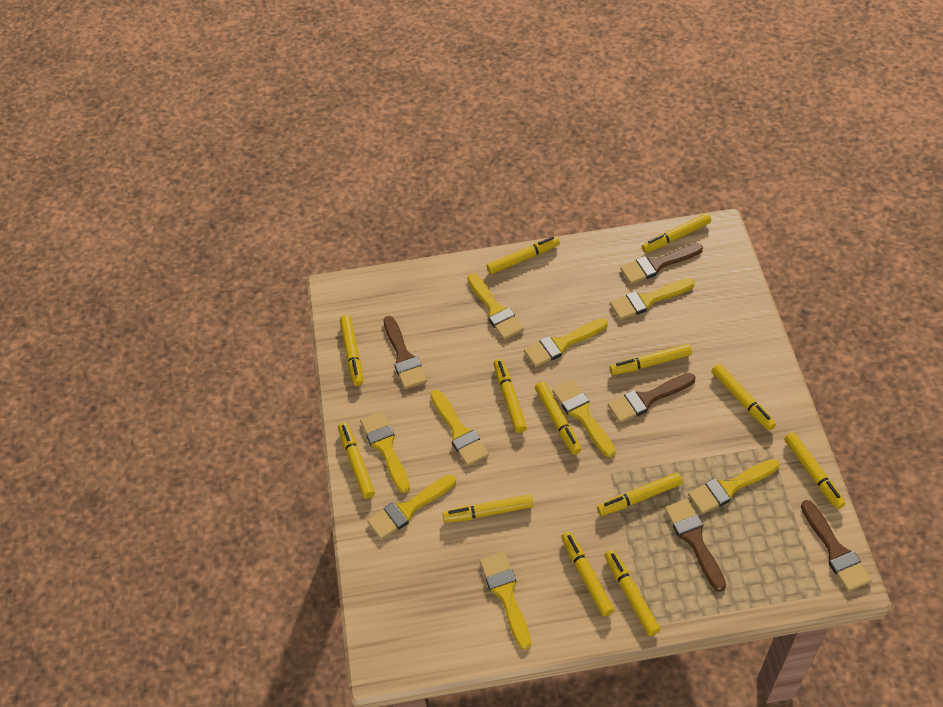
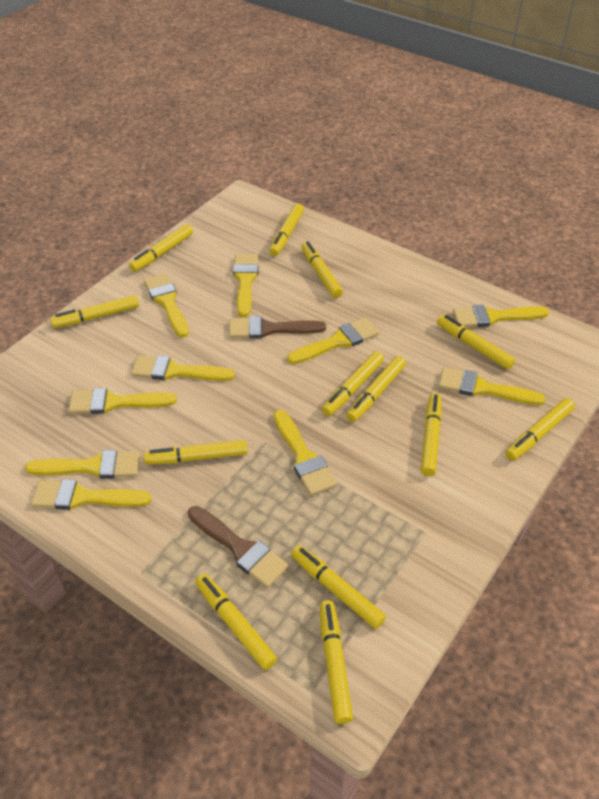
brown brush: [383,316,427,389] [608,373,696,423] [620,243,703,284] [665,499,726,592] [801,500,872,592] = 5 -> [188,506,289,588] [229,316,326,339] = 2
yellow brush: [360,411,410,493] [367,475,456,540] [430,390,489,466] [467,273,524,340] [480,552,531,650] [524,318,608,367] [552,380,616,457] [610,278,695,320] [688,459,779,514] = 9 -> [25,450,140,479] [31,479,151,510] [69,388,177,414] [131,355,235,381] [144,273,189,337] [233,254,259,317] [274,410,337,496] [287,318,379,364] [438,367,545,405] [453,305,549,327] = 10

